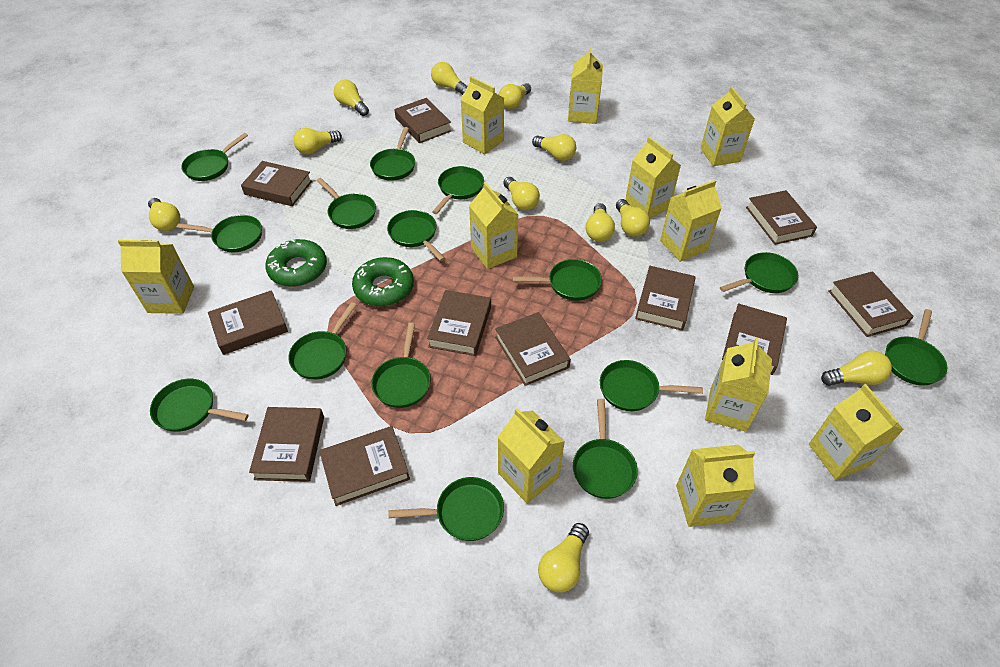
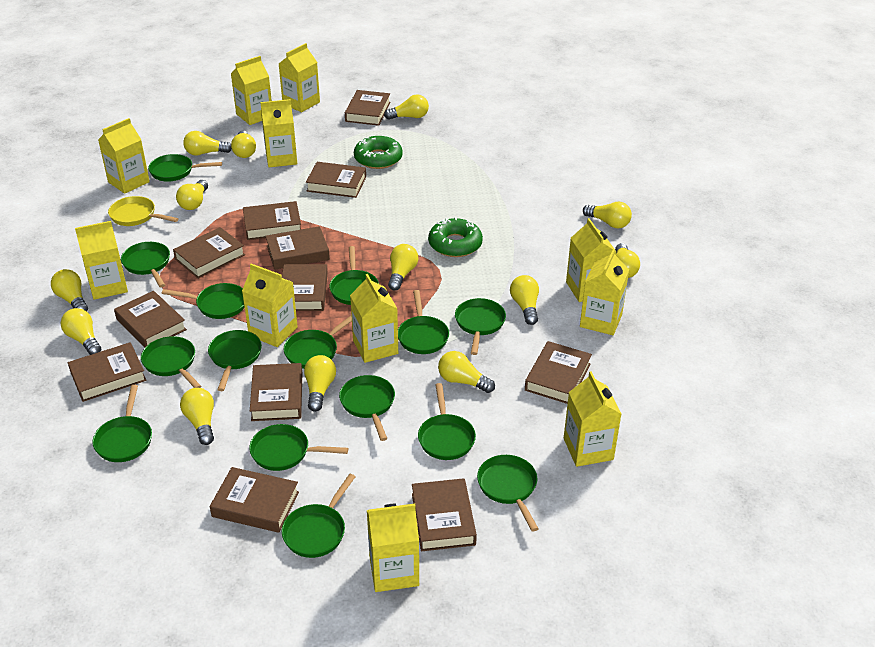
brown book: [208,290,288,355] [241,161,312,206] [249,407,324,482] [319,426,410,506] [395,98,452,143] [427,290,491,356] [495,312,571,386] [635,266,696,331] [722,303,787,375] [746,190,817,245] [828,271,914,337] = 11 -> [68,342,146,402] [114,291,187,348] [173,227,245,278] [210,467,299,533] [243,201,301,240] [250,363,302,421] [266,226,330,270] [282,264,328,311] [306,162,366,198] [345,90,390,126] [412,478,477,551] [525,341,592,404] = 12
yellow light bulb: [148,198,180,231] [293,128,342,155] [334,80,369,116] [431,62,467,95] [499,83,531,109] [503,177,540,210] [532,134,576,161] [538,523,589,593] [586,203,615,242] [616,199,650,237] [821,350,892,386] = 11 -> [51,269,88,311] [61,308,101,355] [176,180,208,210] [180,388,214,445] [183,131,232,156] [231,130,256,158] [304,355,336,412] [384,94,429,120] [388,244,418,291] [438,351,495,393] [510,275,539,325] [583,201,632,228] [615,243,640,278] = 13
yellow pan: none = 0 -> [108,196,179,226] = 1

